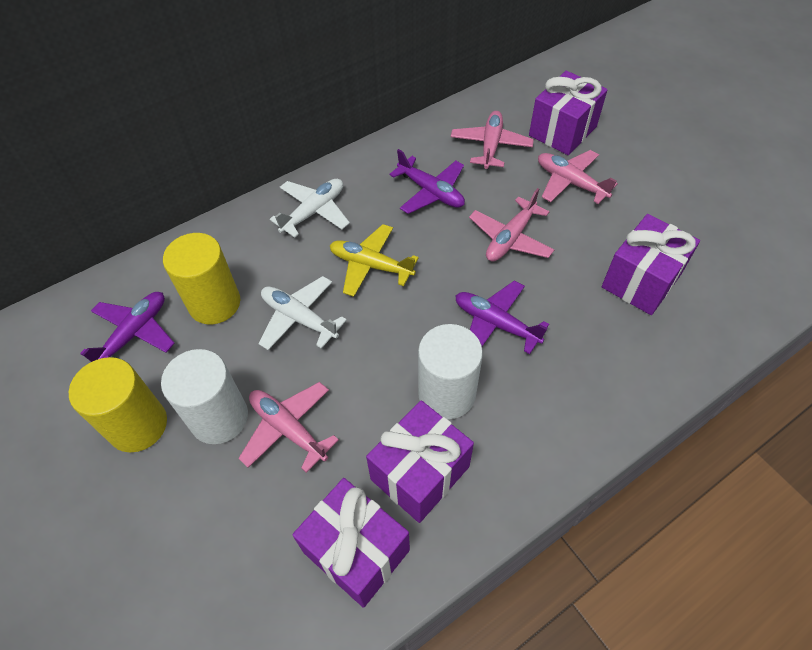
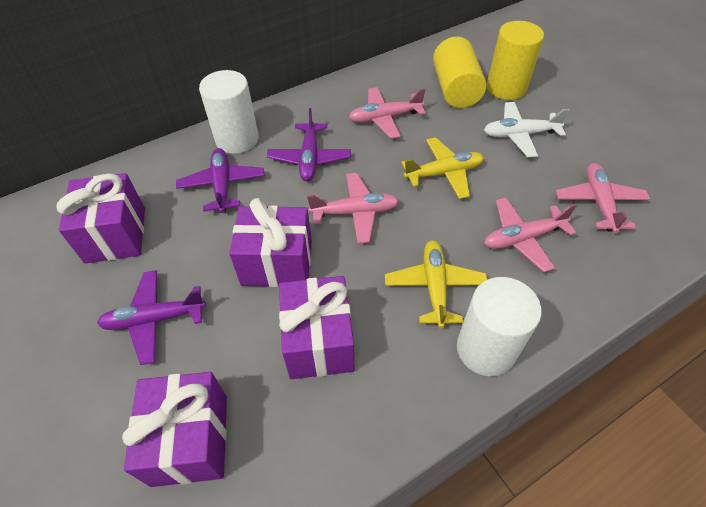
white plane: [258,276,347,350] [270,179,350,238] = 2 -> [484,102,569,157] = 1
yellow plane: [330,224,419,297] = 1 -> [385,240,487,328] [401,137,484,199] = 2

